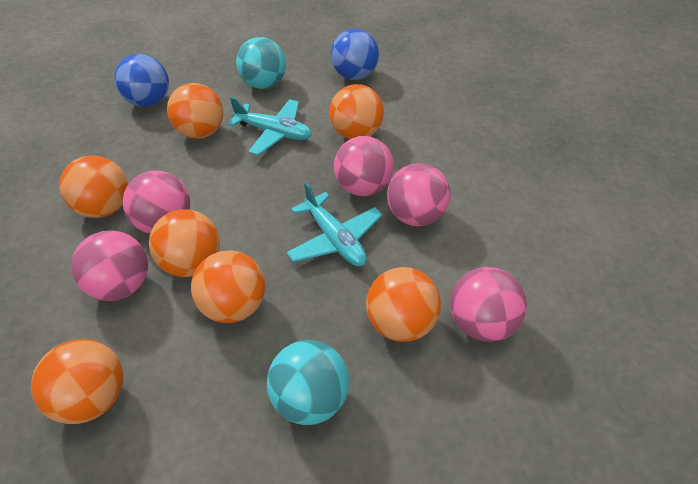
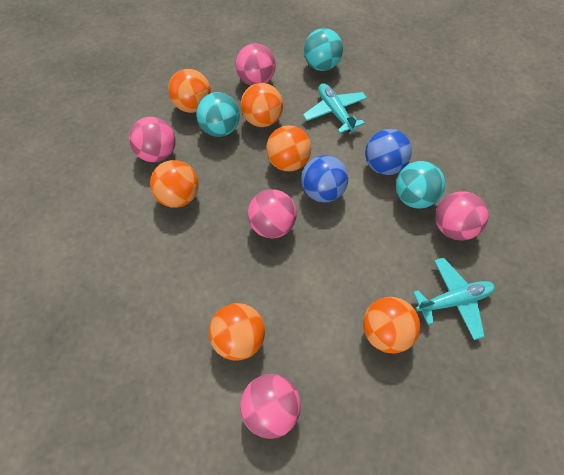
orange ball: [31,339,123,424] [59,155,128,218] [149,209,220,277] [167,83,223,139] [191,251,265,323] [329,84,384,139] [366,267,441,342] = 7 -> [150,160,199,208] [168,69,211,113] [209,303,265,361] [241,83,283,127] [266,125,311,172] [363,297,420,353] = 6
turquoise ball: [236,37,286,89] [267,340,349,425] = 2 -> [196,92,240,137] [304,28,343,71] [396,161,445,208] = 3

